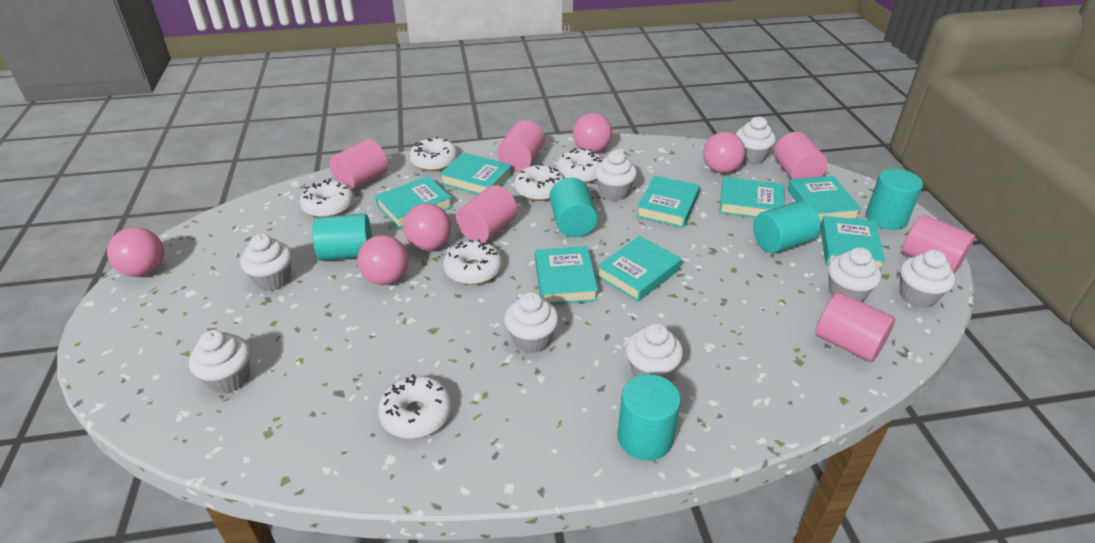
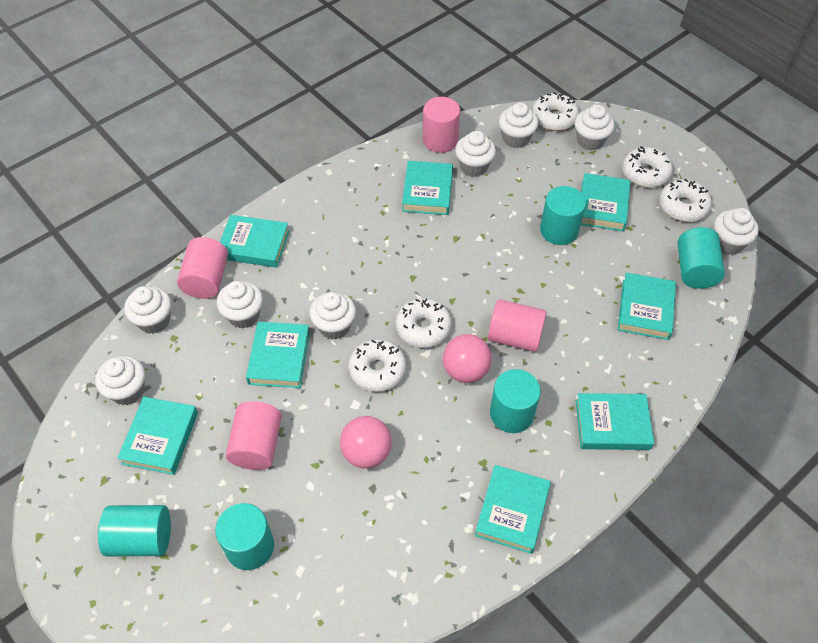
pink ball: [107,227,164,277] [357,235,409,285] [403,203,451,251] [573,113,612,152] [703,132,745,173] = 5 -> [340,416,392,469] [443,334,492,383] = 2
pink cylinder: [329,139,388,191] [456,185,517,242] [497,120,545,172] [774,132,828,179] [815,292,895,362] [902,215,975,273] = 6 -> [177,237,228,299] [226,401,282,470] [423,97,460,153] [488,299,547,352] = 4
white donut: [300,179,354,217] [378,374,452,439] [409,137,458,171] [443,240,502,285] [514,164,564,201] [557,148,603,183] = 6 -> [349,339,406,392] [396,298,452,348] [532,92,579,131] [622,146,673,188] [659,179,712,222] = 5

